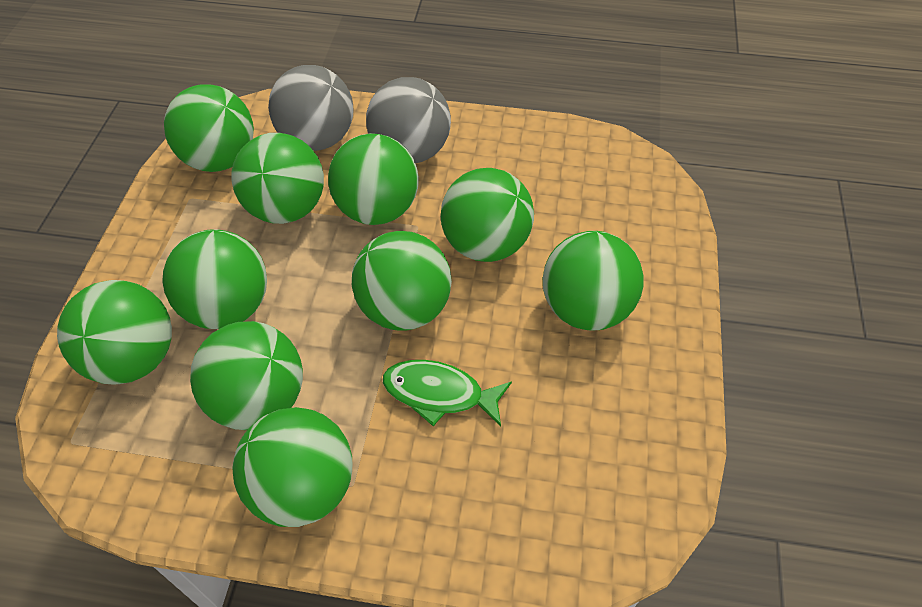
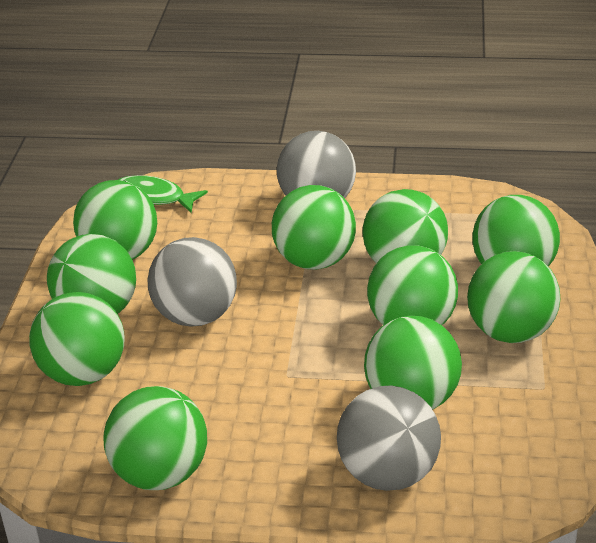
grey ball: [268,65,353,151] [366,77,451,163] = 2 -> [147,237,237,327] [277,131,356,198] [337,386,441,491] = 3

